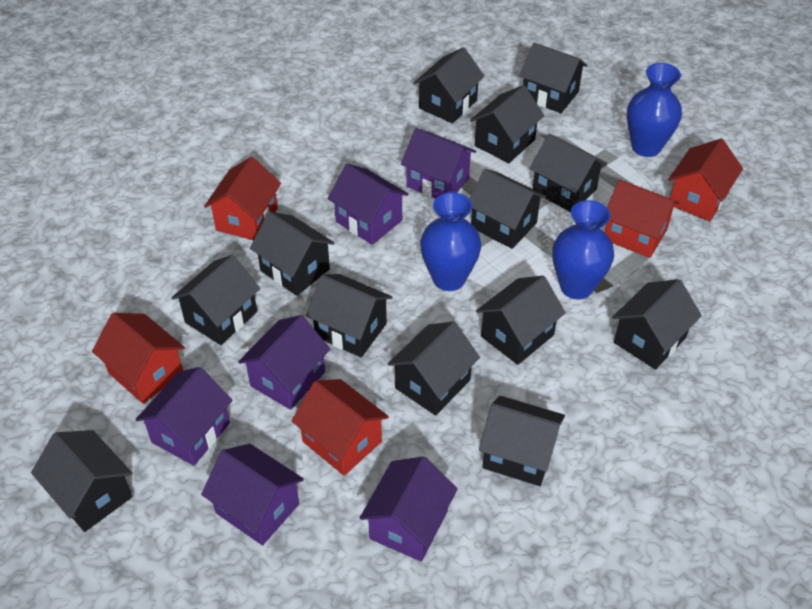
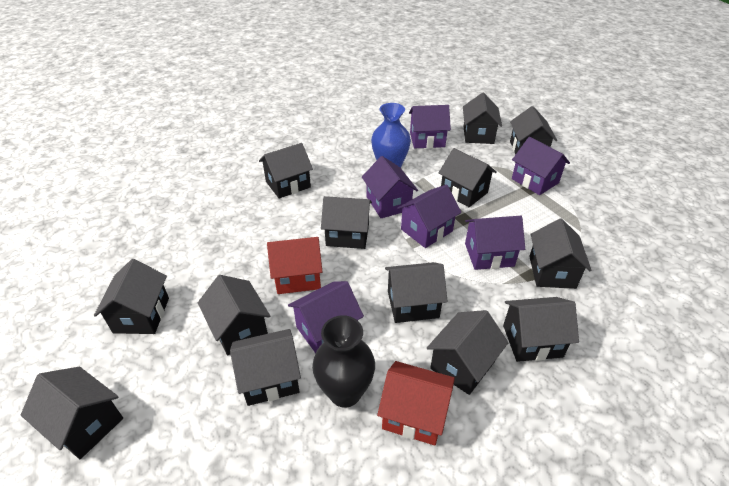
black vase: none = 0 -> [312,315,375,408] = 1
blue vase: [420,192,481,291] [552,200,614,299] [627,63,682,157] = 3 -> [371,103,411,168] = 1
red house: [92,313,185,404] [204,157,281,240] [292,379,389,476] [605,180,679,258] [668,139,743,221] = 5 -> [267,237,323,294] [377,361,455,446] = 2

